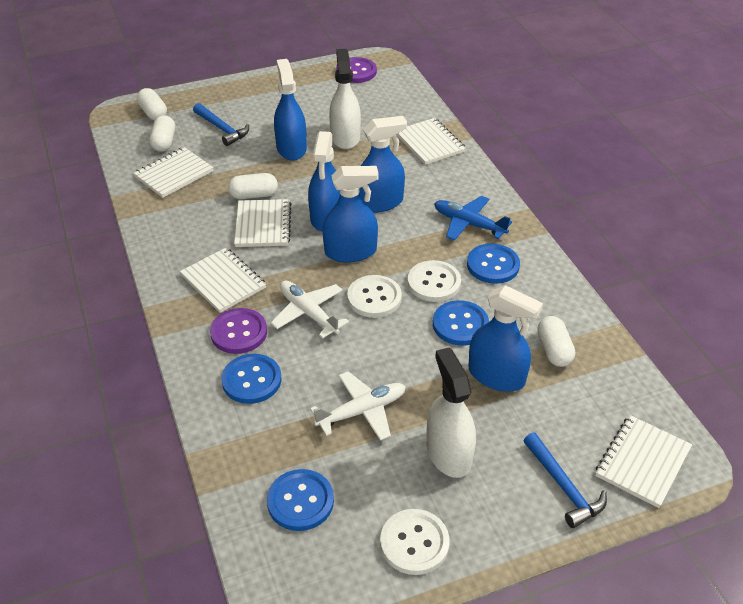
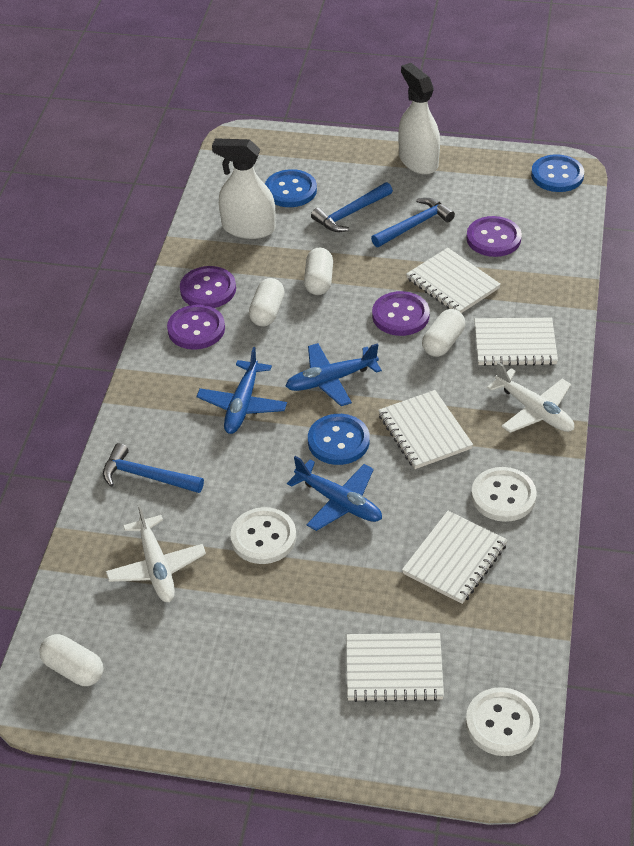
blue button: [221,354,281,404] [267,469,334,531] [433,300,489,346] [467,243,520,284] = 4 -> [265,169,317,207] [308,414,370,465] [531,154,584,192] = 3
blue hammer: [193,103,249,146] [523,433,607,528] = 2 -> [103,443,204,493] [311,182,393,232] [371,198,455,247] = 3
blue plane: [434,196,512,241] = 1 -> [196,347,287,434] [286,343,382,406] [287,456,382,531] = 3
blue spray bottle: [274,59,307,160] [308,131,340,232] [323,166,378,263] [359,116,407,213] [468,285,543,392] = 5 -> none = 0
purple button: [210,308,267,354] [336,57,377,83] = 2 -> [167,305,225,350] [180,266,236,308] [372,291,430,336] [466,216,522,257] = 4

